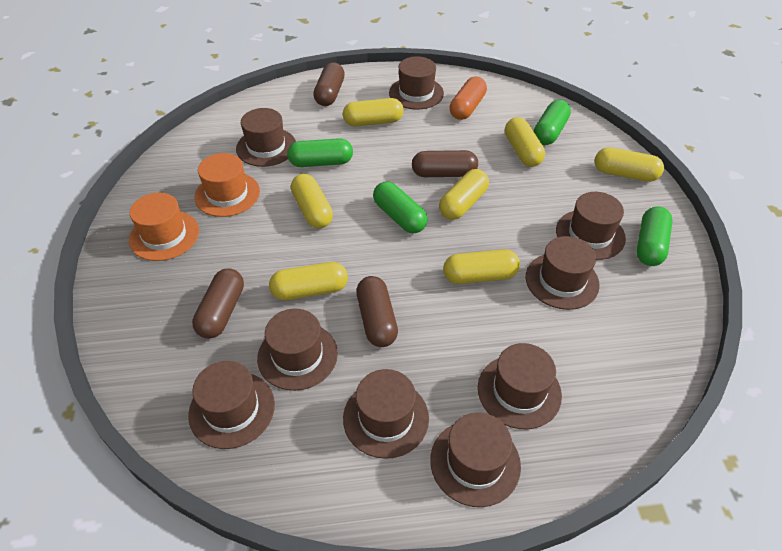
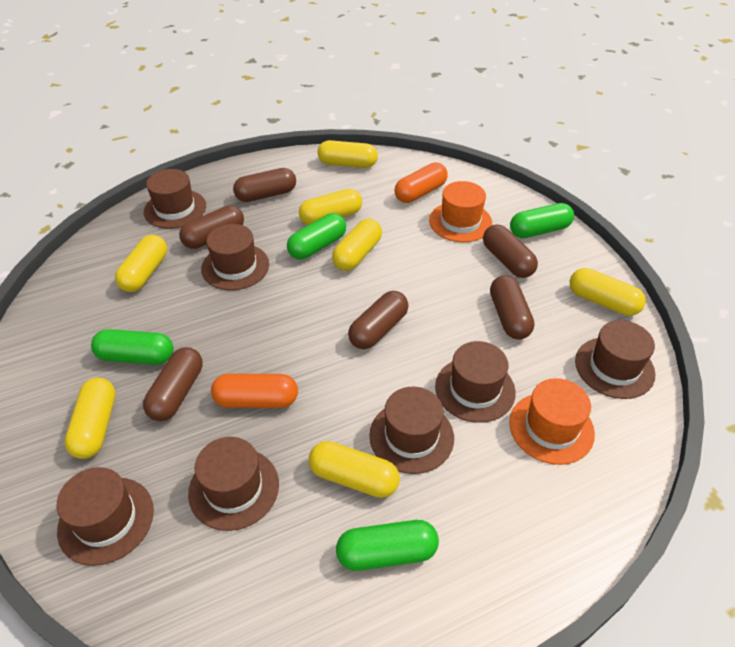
brown capsule: [192,268,244,339] [313,62,345,106] [356,276,398,347] [412,150,478,177] = 4 -> [143,347,203,421] [179,205,244,249] [233,168,296,202] [348,291,408,349] [483,224,538,278] [490,275,534,339] = 6
brown hat: [188,361,275,449] [236,108,296,167] [257,308,338,391] [343,369,429,459] [389,56,444,110] [430,412,521,507] [478,343,562,429] [526,236,600,310] [556,192,626,260] = 9 -> [57,467,154,566] [144,169,206,229] [188,437,279,531] [201,224,269,290] [369,387,454,474] [435,341,516,423] [575,320,655,399] = 7
orange capsule: [450,77,487,120] = 1 -> [211,374,298,408] [395,163,448,203] = 2

